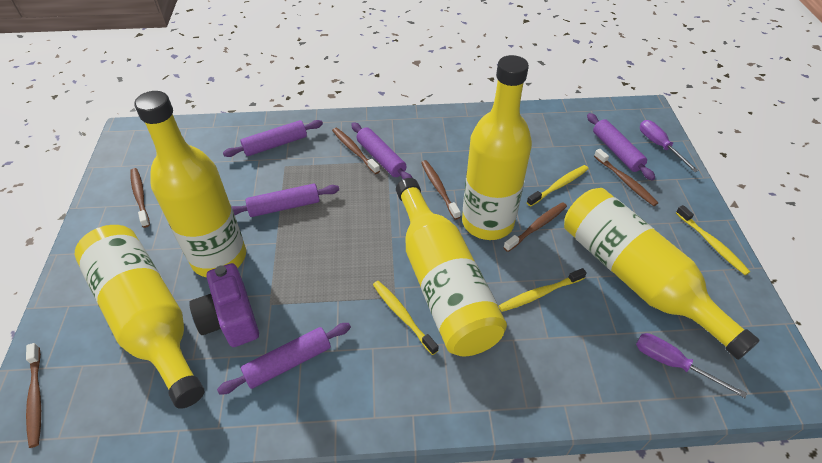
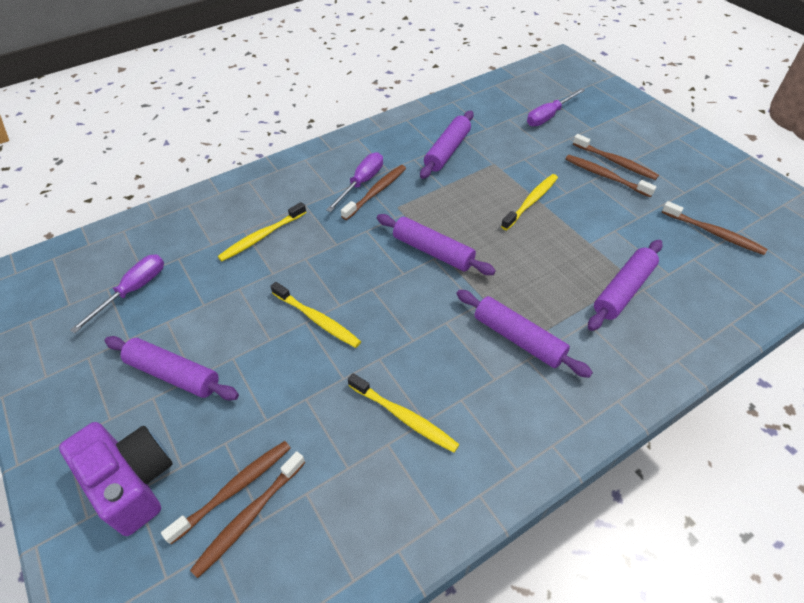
purple screwdriver: [636,333,747,398] [640,120,699,172] = 2 -> [70,254,164,333] [326,152,383,212] [527,88,585,127] = 3
yellow bottle: [75,225,204,409] [134,91,246,277] [396,178,507,356] [462,55,532,240] [564,188,760,360] = 5 -> none = 0

